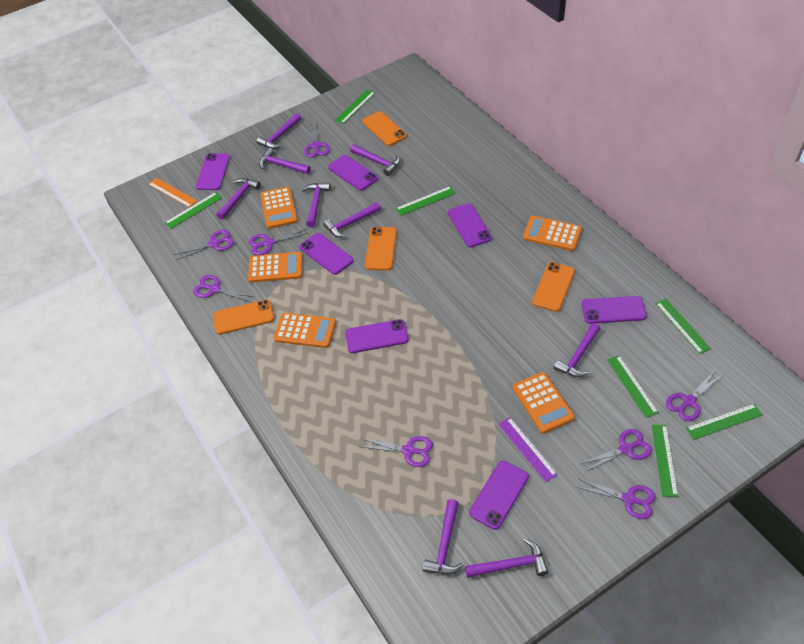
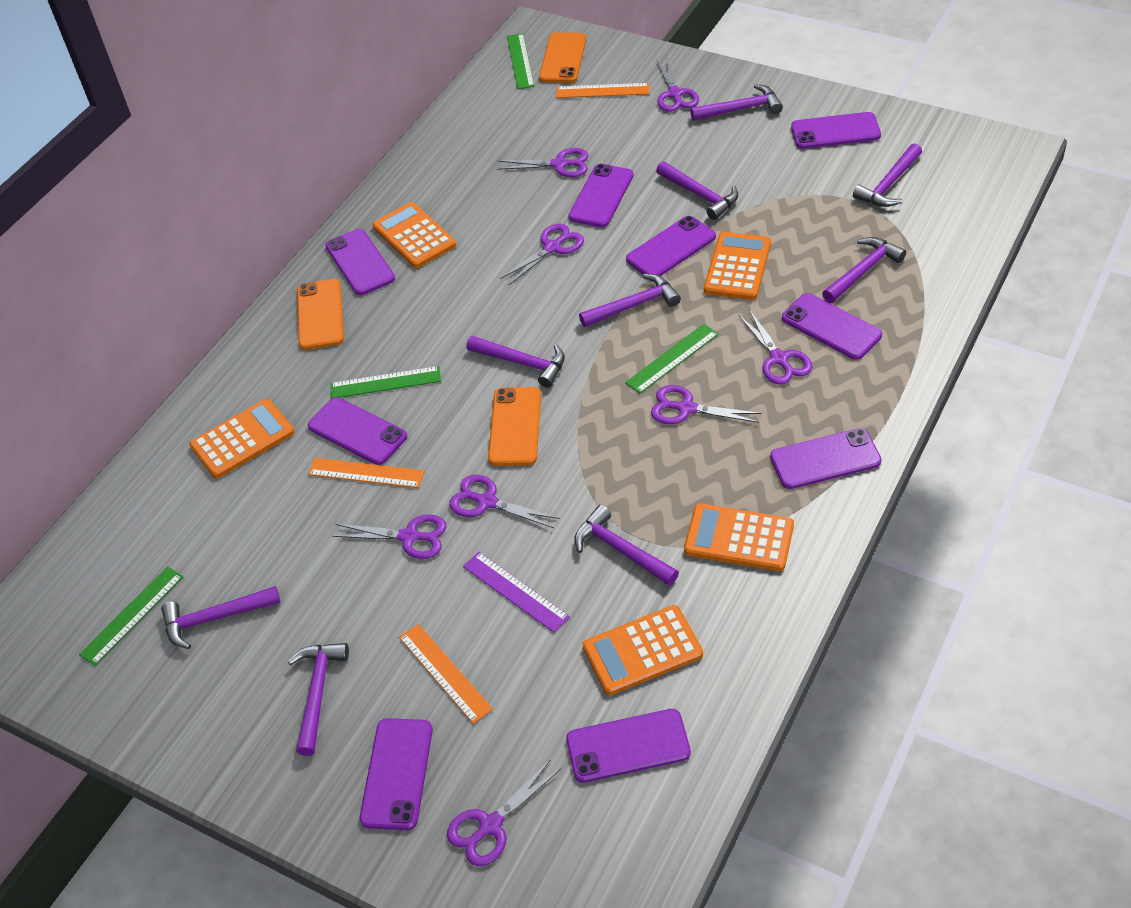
green ruler: [165,192,222,229] [335,89,375,124] [396,186,456,216] [607,355,659,418] [652,425,678,497] [656,299,711,354] [686,403,763,440] = 7 -> [79,566,184,666] [330,366,441,399] [507,33,534,89] [625,324,719,394] = 4
orange phone: [213,300,274,335] [362,111,407,146] [365,227,397,270] [532,262,575,312] = 4 -> [297,279,344,350] [488,387,541,466] [539,32,587,83] = 3
orange ruler: [148,178,197,208] = 1 -> [308,458,425,488] [399,624,493,724] [556,83,649,98] = 3
purple phone: [196,153,230,190] [300,233,353,275] [328,155,378,191] [345,319,408,353] [448,203,492,247] [469,461,529,530] [582,296,647,324] = 7 -> [308,397,407,465] [325,229,395,295] [360,718,433,830] [566,709,691,783] [568,164,634,227] [626,216,716,276] [770,428,882,489] [782,293,882,360] [791,112,881,149] = 9

